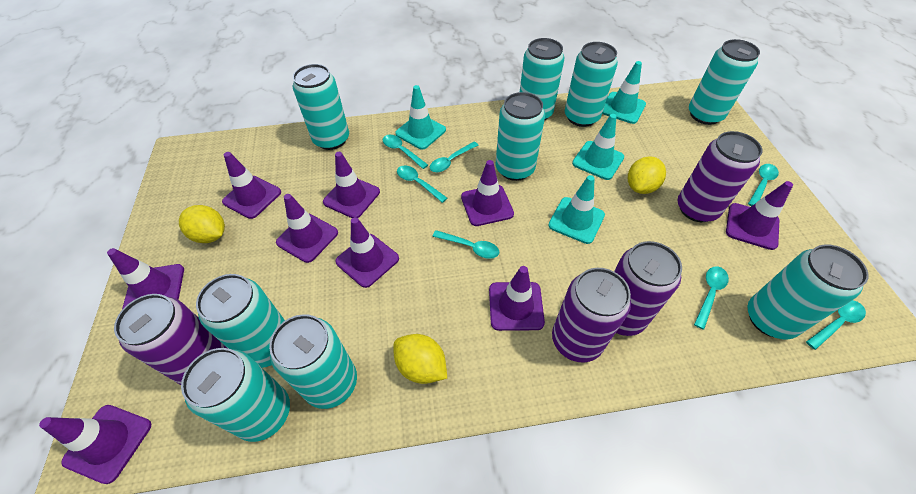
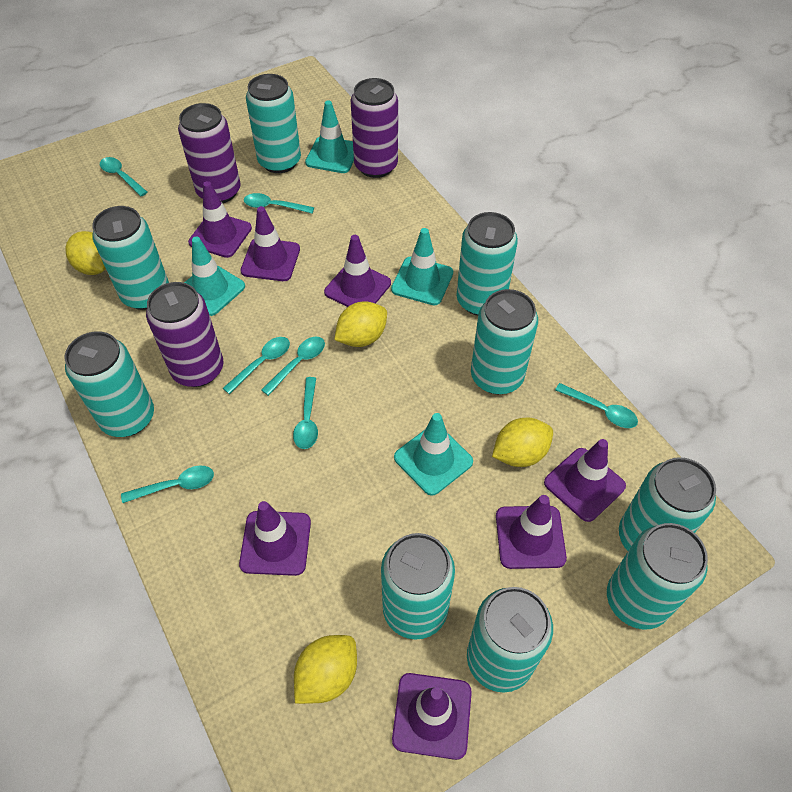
purple can: [114,294,227,385] [552,268,631,363] [614,241,682,336] [678,131,762,222] = 4 -> [146,282,223,387] [178,103,241,203] [350,78,398,178] = 3
purple traffic cone: [39,405,151,484] [107,248,184,309] [222,152,281,219] [276,194,338,263] [323,152,380,218] [335,217,399,288] [461,160,514,226] [489,266,545,331] [726,181,793,250] = 9 -> [188,181,252,258] [239,501,311,576] [241,206,300,281] [324,235,391,307] [392,673,472,760] [496,495,567,569] [544,439,626,522] = 7
yellow lemon: [179,205,225,243] [393,334,447,384] [628,156,666,194] = 3 -> [65,231,106,275] [294,635,357,704] [334,302,387,347] [492,418,553,467] = 4

